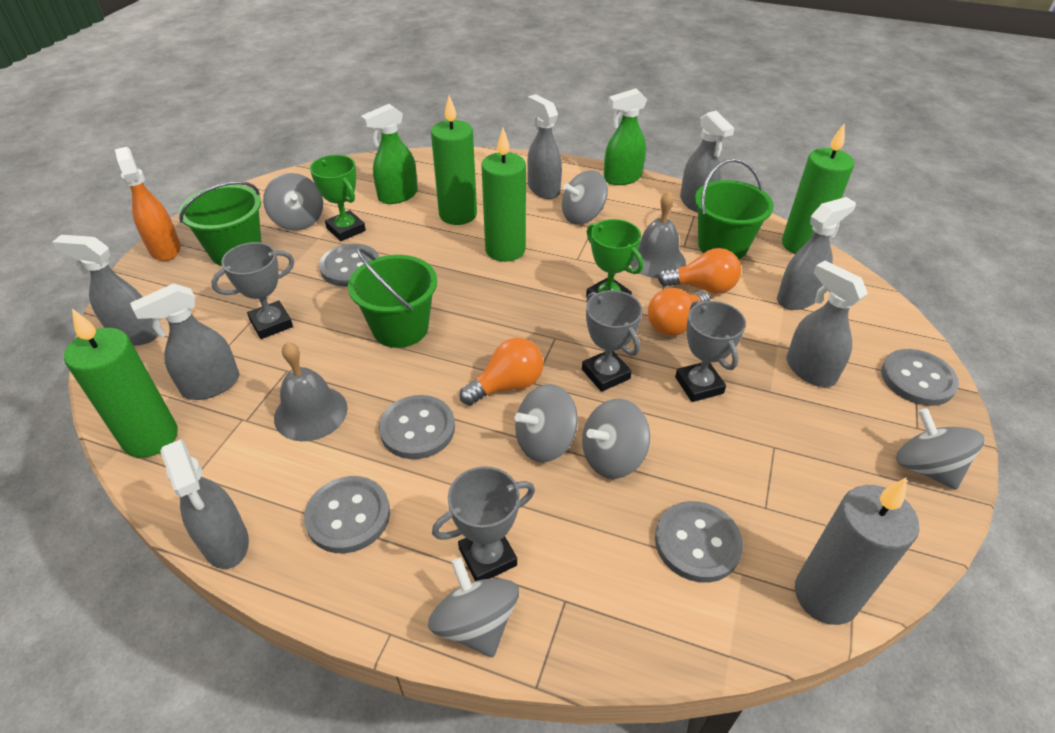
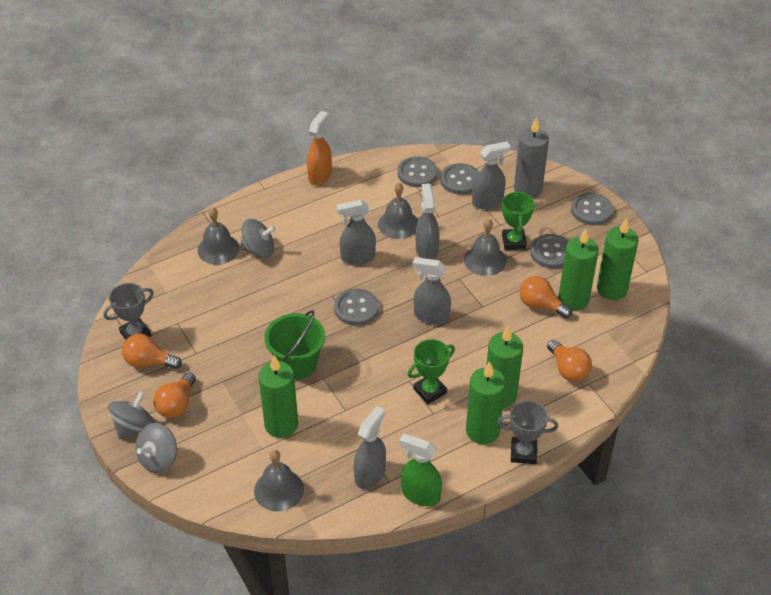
green bucket: [179,181,262,266] [348,248,437,348] [695,159,774,259] = 3 -> [264,310,325,379] = 1
green candle: [64,309,178,458] [431,95,477,225] [481,128,526,262] [782,123,854,254] = 4 -> [258,355,298,438] [466,362,506,444] [486,326,523,408] [558,228,599,310] [597,218,639,300] = 5
green spray bottle: [361,104,418,204] [604,88,647,185] = 2 -> [399,433,442,506] = 1
grey bell: [274,342,348,441] [630,191,686,278] = 2 -> [197,207,240,265] [254,450,304,512] [378,183,418,239] [464,219,506,276] = 4
grey spinning top: [263,173,323,231] [428,557,519,657] [514,384,578,462] [562,170,608,224] [582,399,650,479] [896,408,984,490] = 6 -> [108,391,154,439] [136,423,177,473] [241,219,276,258] = 3
grey spray bottle: [52,235,158,345] [130,284,240,400] [160,439,249,569] [527,94,562,199] [680,111,735,213] [777,197,856,310] [786,261,868,387] = 7 -> [337,200,376,265] [354,406,386,489] [413,257,451,325] [416,183,439,260] [472,142,511,209] = 5
grey trophy: [211,242,294,339] [432,466,535,581] [582,290,643,392] [675,301,746,402] = 4 -> [103,283,154,340] [497,400,558,464] = 2
orange light bulb: [459,338,543,405] [648,288,710,336] [658,248,741,294] = 3 -> [122,334,182,369] [153,372,196,418] [519,276,572,318] [547,339,592,382] = 4

